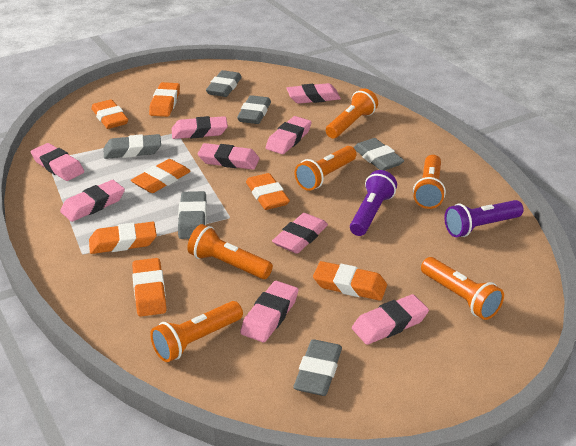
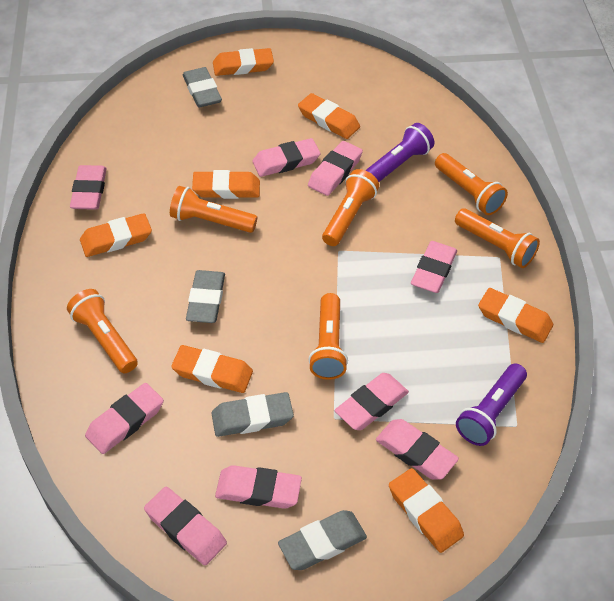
grey eraser: [104,134,161,159] [178,191,207,239] [206,70,242,97] [237,95,271,124] [293,339,342,396] [353,138,404,171] = 6 -> [183,67,222,107] [186,270,225,323] [211,392,294,437] [278,510,367,570] = 4

